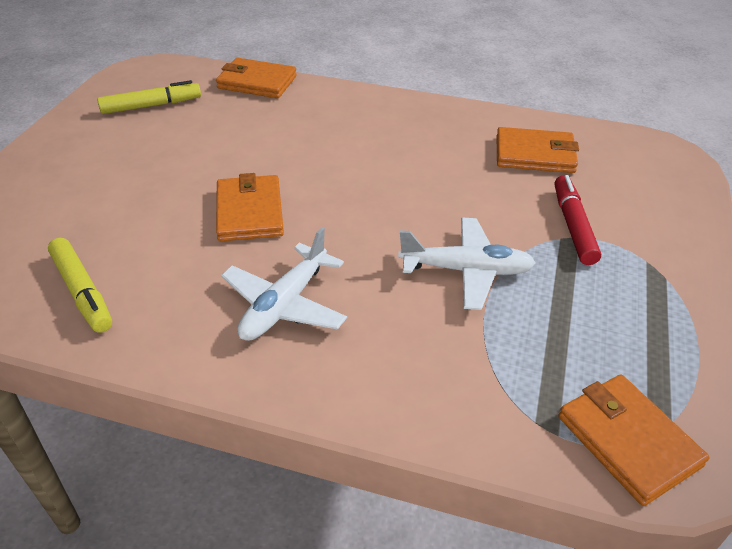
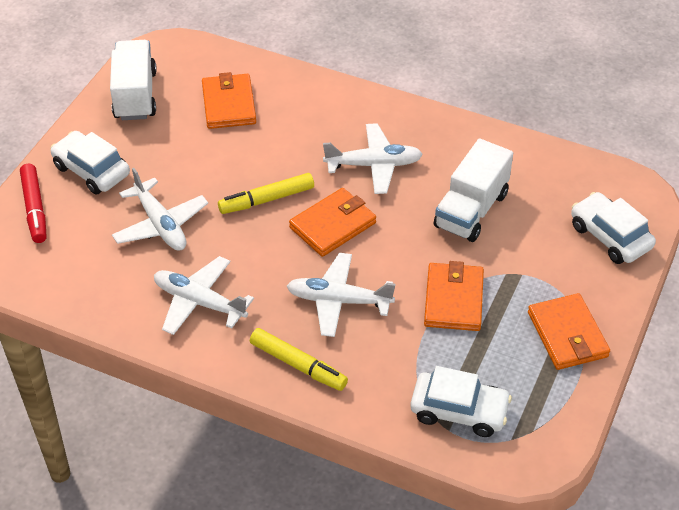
white car: none = 0 -> [50,131,130,194] [410,366,512,437] [571,192,656,264] = 3
white plane: [221,227,347,341] [398,217,535,310] = 2 -> [112,168,208,251] [154,256,254,335] [287,253,395,337] [323,123,423,194] = 4
white truck: none = 0 -> [110,40,157,120] [434,138,513,242] = 2

